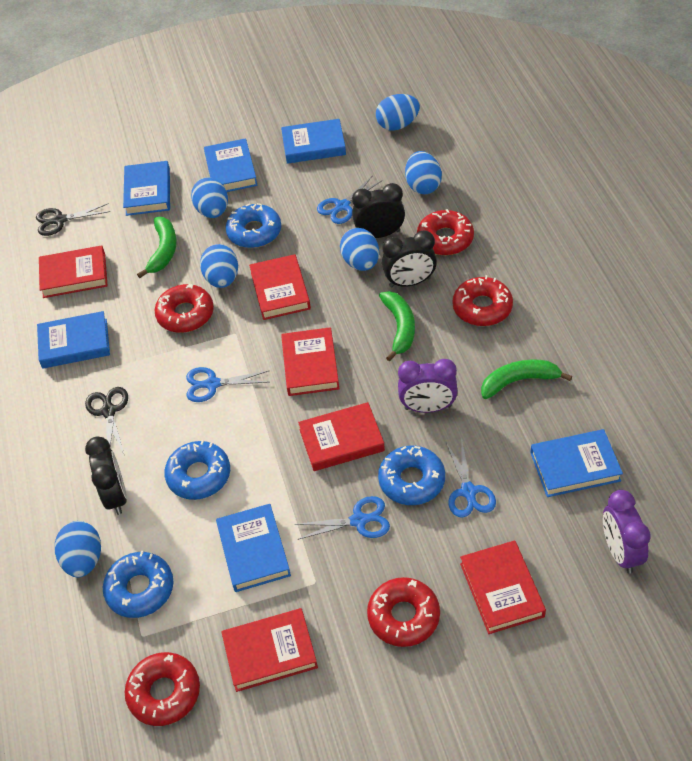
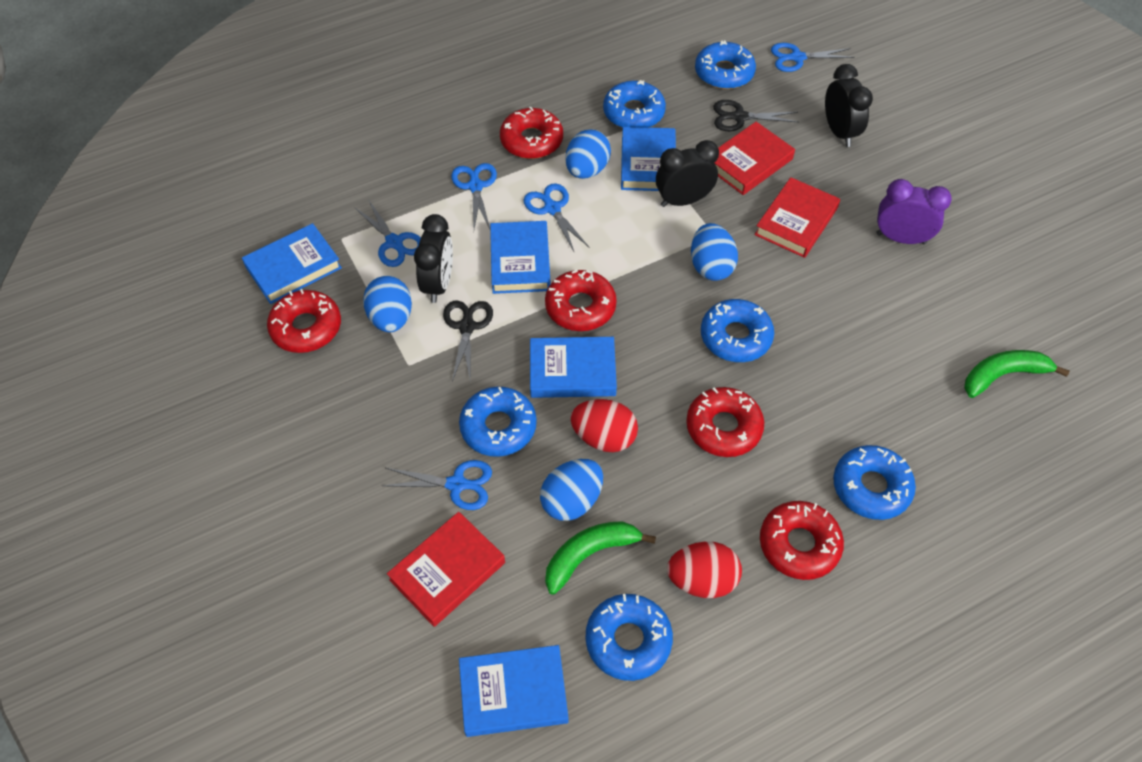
blue book: [37,311,110,369] [123,161,170,216] [204,138,258,192] [216,504,291,592] [281,119,346,164] [530,429,623,497] = 6 -> [242,223,342,304] [459,645,568,737] [490,221,551,294] [530,337,617,398] [621,127,676,191] = 5
blue donut: [103,551,173,618] [164,440,230,500] [226,203,281,248] [378,445,445,505] = 4 -> [459,387,537,457] [586,594,673,681] [603,80,666,128] [695,40,756,89] [701,299,774,362] [833,445,916,520] = 6
blue egg: [55,521,101,577] [191,177,228,218] [200,244,238,288] [340,228,379,271] [376,94,420,131] [405,151,442,194] = 6 -> [363,276,412,332] [540,459,603,521] [565,129,611,179] [691,223,738,281] = 4
blue scissors: [186,367,270,402] [295,496,390,540] [317,175,382,224] [446,442,496,518] = 4 -> [354,199,421,267] [382,460,492,510] [451,163,497,229] [523,184,589,251] [771,43,855,72] = 5
green banana: [137,217,177,278] [379,291,415,361] [481,360,572,399] = 3 -> [545,521,656,595] [964,350,1070,398] = 2
purple clock: [398,359,458,413] [603,490,651,574] = 2 -> [877,179,952,244] = 1
red book: [39,245,108,298] [221,608,318,692] [249,254,311,320] [281,327,340,396] [298,402,385,471] [460,540,546,634] = 6 -> [387,512,505,627] [714,122,795,195] [755,177,840,258] = 3
red egg: none = 0 -> [570,399,638,452] [667,541,742,598] = 2

